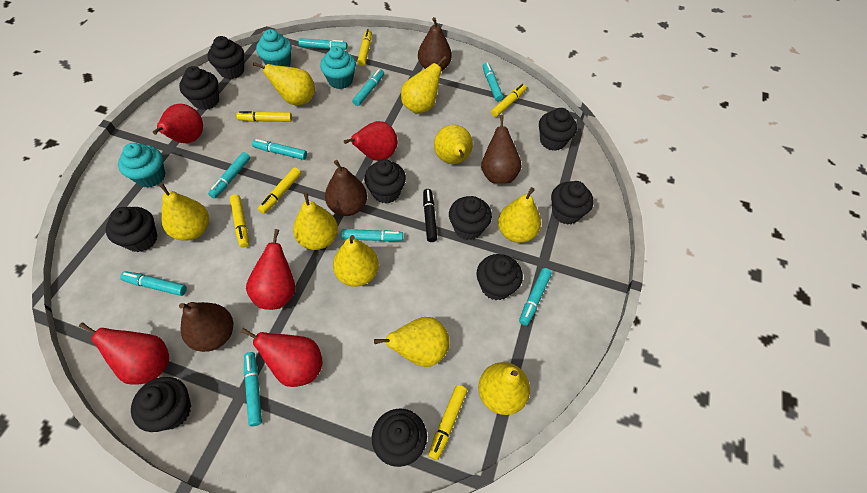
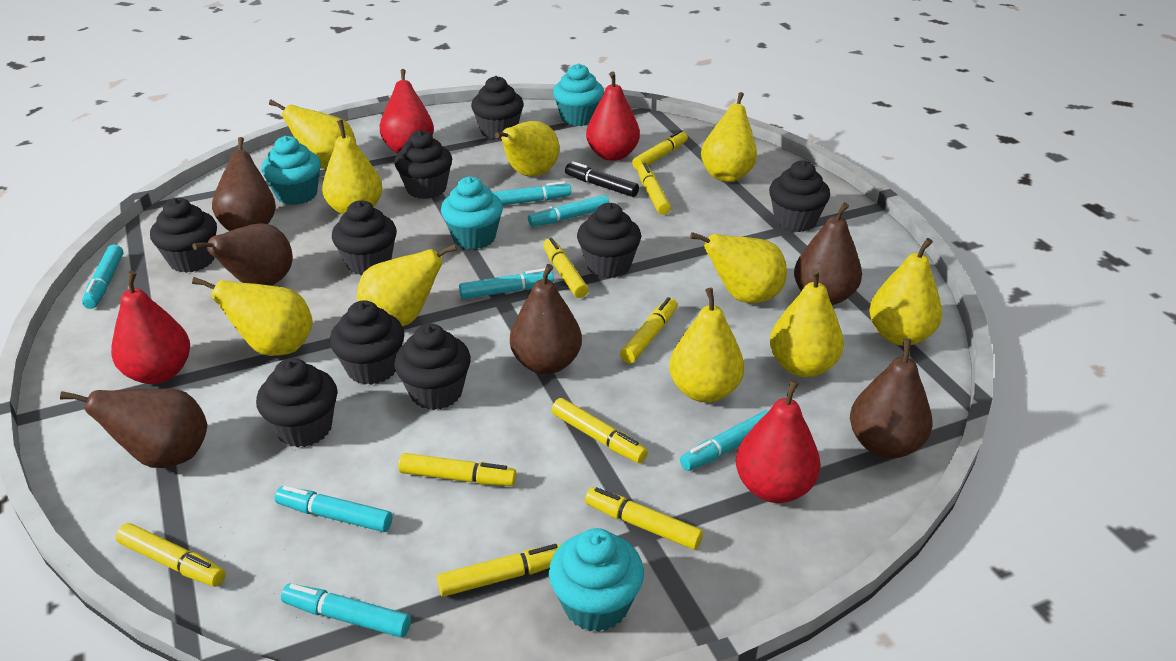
black cupcake: [106,207,158,252] [131,377,191,432] [179,66,219,110] [207,36,244,79] [364,159,406,203] [372,409,427,467] [449,196,492,240] [476,254,523,300] [539,108,577,151] [551,181,594,225] = 10 -> [150,198,217,273] [256,358,337,448] [330,300,404,385] [332,200,397,275] [394,130,452,199] [394,324,471,410] [471,76,524,140] [577,203,641,278] [769,160,830,232] = 9
brown pear: [179,302,233,352] [325,160,367,216] [418,17,452,71] [481,115,521,183] = 4 -> [60,389,207,468] [192,223,293,286] [212,137,276,231] [510,264,582,374] [794,202,862,305] [850,338,933,458] = 6
red pear: [79,322,169,385] [153,104,203,143] [241,328,323,387] [246,229,295,310] [344,121,398,161] = 5 -> [111,271,190,384] [380,69,434,153] [586,72,640,161] [736,380,821,503] = 4
turquoise cupcake: [118,143,165,188] [256,29,292,67] [320,46,356,89] = 3 -> [261,136,321,205] [441,177,503,249] [549,528,644,632] [553,64,604,126] = 4
turquoise marker: [120,271,187,296] [208,152,250,199] [244,352,262,426] [252,139,307,160] [298,38,347,50] [341,229,403,242] [352,69,384,106] [483,62,503,102] [519,268,552,326] = 9 -> [82,245,124,309] [275,486,392,532] [281,583,411,638] [459,268,554,299] [492,181,571,205] [528,195,609,227] [680,410,769,471] = 7
yellow marker: [230,194,249,248] [236,111,292,122] [258,167,301,214] [357,29,372,66] [428,385,467,460] [491,84,526,117] = 6 -> [116,523,226,587] [398,453,517,486] [437,544,562,597] [543,238,589,298] [551,398,648,463] [585,487,703,550] [620,297,677,363] [632,130,688,170] [637,163,671,215] = 9
yellow pear: [159,183,209,241] [253,62,315,105] [293,192,338,250] [333,235,379,287] [374,317,450,367] [401,56,447,114] [434,124,473,164] [478,362,530,415] [498,187,541,243] = 9 -> [192,277,313,356] [269,100,356,169] [322,120,382,215] [357,244,457,326] [495,121,559,177] [669,288,744,402] [690,232,787,303] [701,92,757,182] [770,268,844,377] [869,238,942,346] = 10

